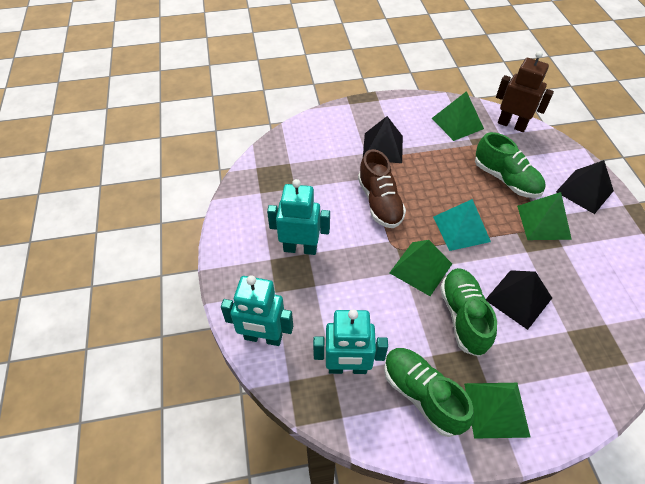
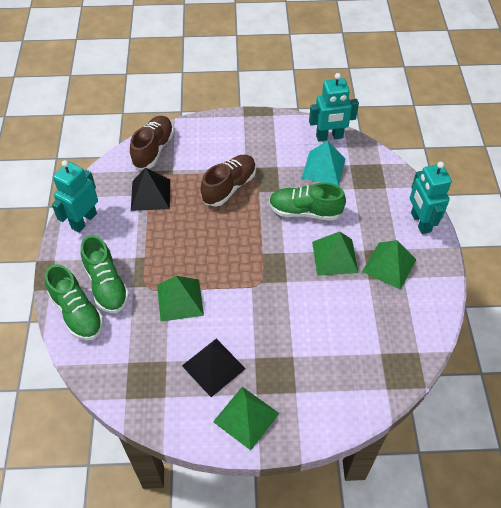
black pyramid: [363,116,403,163] [486,270,552,330] [556,160,614,214] = 3 -> [131,168,170,211] [182,339,246,397] = 2
brown robot: [496,51,554,132] = 1 -> none = 0
brown shoe: [358,149,406,228] = 1 -> [130,116,174,170] [200,155,256,206] = 2

